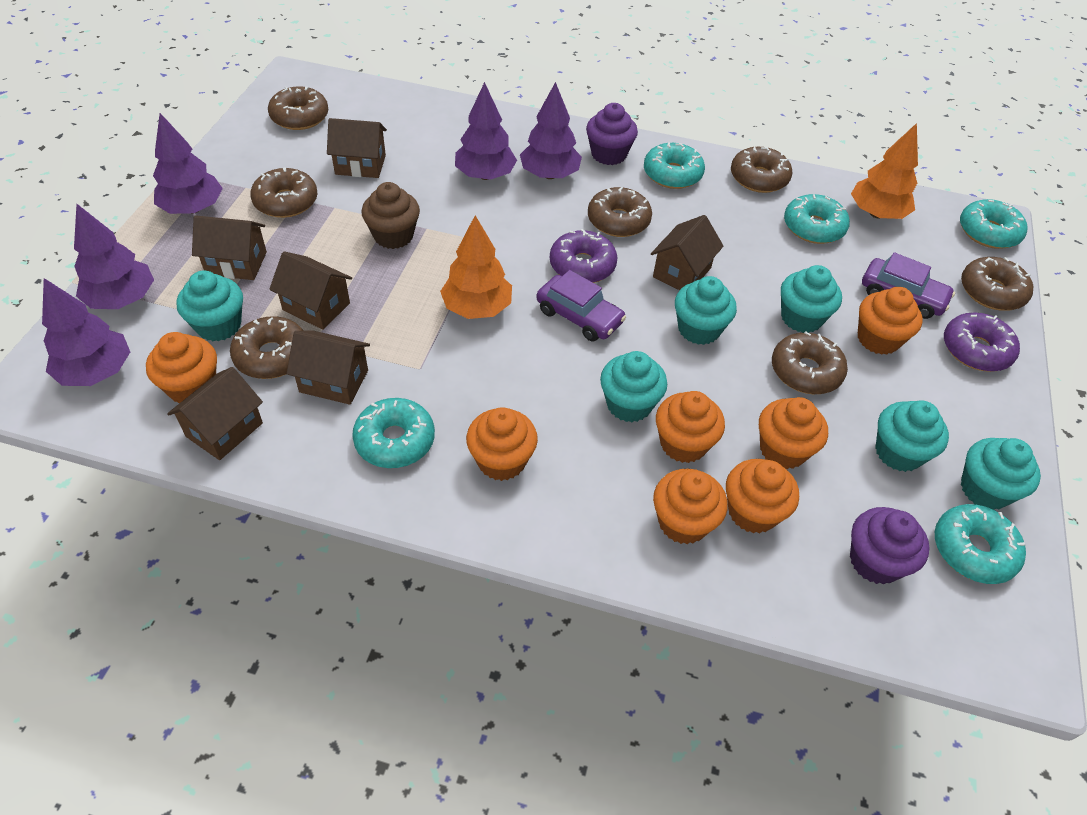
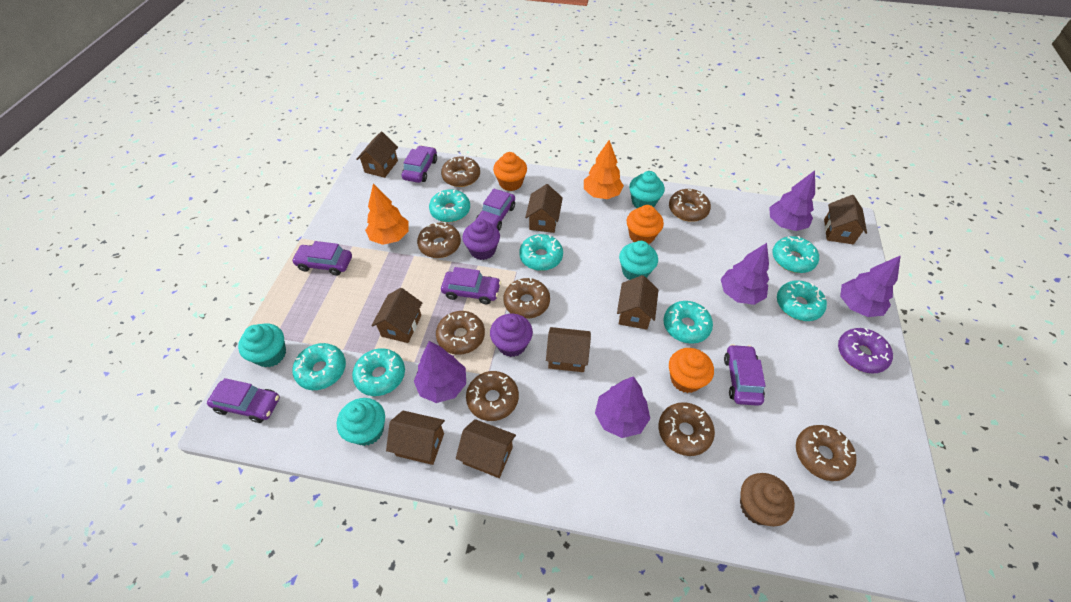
brown donut: [230,316,304,379] [250,167,317,218] [268,86,328,130] [588,187,652,237] [731,147,792,193] [772,331,848,394] [961,257,1033,311] = 7 -> [417,222,461,258] [436,311,485,355] [441,156,480,187] [466,371,519,421] [504,278,550,319] [659,402,715,456] [669,189,711,222] [796,425,857,481] = 8
brown house: [167,367,263,460] [192,215,267,280] [269,251,352,330] [286,330,370,405] [327,118,387,178] [651,215,724,290] = 6 -> [356,132,398,178] [371,288,422,343] [386,411,445,465] [456,419,516,478] [525,184,563,233] [546,327,591,372] [617,275,658,330] [824,195,867,244] = 8
orange cupcake: [146,332,217,403] [466,407,538,481] [653,469,728,544] [656,391,725,463] [726,459,799,533] [759,397,828,469] [858,287,922,355] = 7 -> [493,152,527,191] [627,205,664,244] [669,348,714,393] = 3
purple car: [536,270,626,341] [862,252,955,319] = 2 -> [207,378,280,423] [292,241,352,276] [402,145,437,183] [441,267,501,304] [476,189,515,231] [724,344,766,406] = 6
purple donut: [550,229,617,283] [944,313,1020,372] = 2 -> [838,328,893,373] = 1
turquoise cupcake: [177,271,243,341] [600,351,667,422] [675,276,737,345] [781,265,842,333] [875,400,949,472] [961,438,1041,510] = 6 -> [238,324,286,367] [337,398,385,446] [619,241,658,280] [629,171,665,208] = 4
turquoise donut: [352,398,435,468] [644,143,705,189] [784,194,850,244] [935,504,1026,584] [960,199,1027,249] = 5 -> [292,343,346,390] [352,348,405,396] [429,189,470,222] [519,234,563,271] [663,301,713,344] [773,236,819,273] [777,280,827,321] = 7

